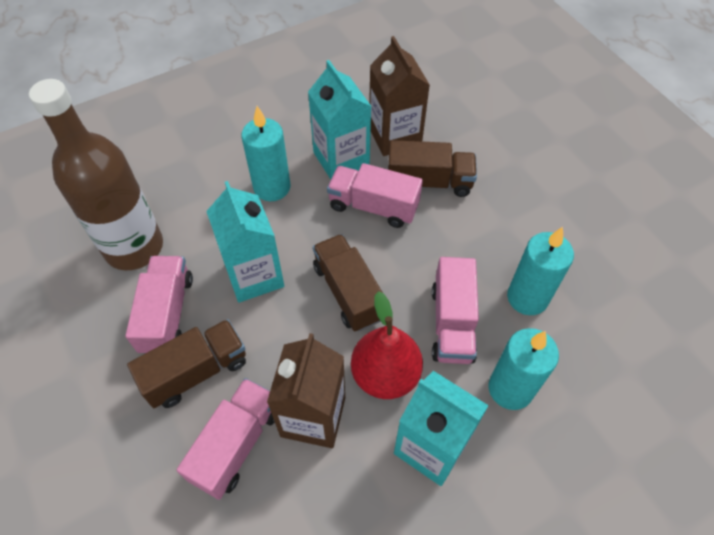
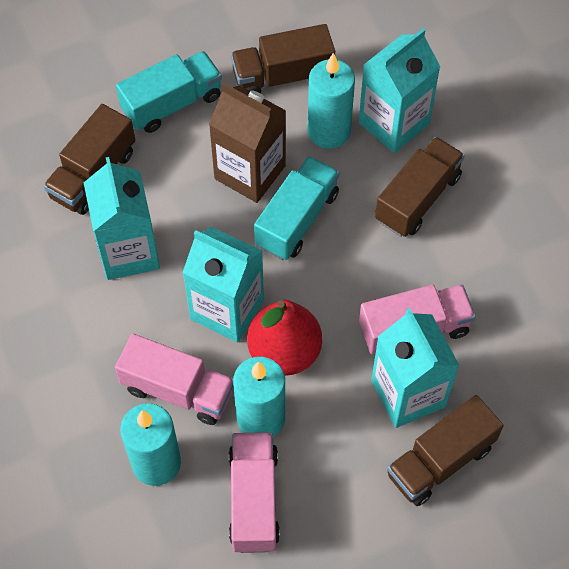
brown bottle: [29,79,163,270] = 1 -> none = 0
brown carton: [267,333,345,448] [369,36,430,156] = 2 -> [209,83,286,203] = 1
brown truck: [127,319,246,408] [313,234,383,332] [388,140,477,197] = 3 -> [44,104,135,215] [231,24,335,93] [375,137,465,237] [387,395,503,506] = 4
pink truck: [125,256,193,354] [177,378,275,500] [327,163,423,228] [432,257,479,364] = 4 -> [115,333,233,425] [229,432,280,553] [359,284,476,355] = 3
turquoise carton: [206,181,284,303] [308,60,372,179] [394,371,489,486] = 3 -> [84,157,160,280] [182,227,264,343] [359,28,440,153] [371,308,460,428] = 4
turquoise truck: none = 0 -> [116,51,222,133] [254,156,339,260] = 2

